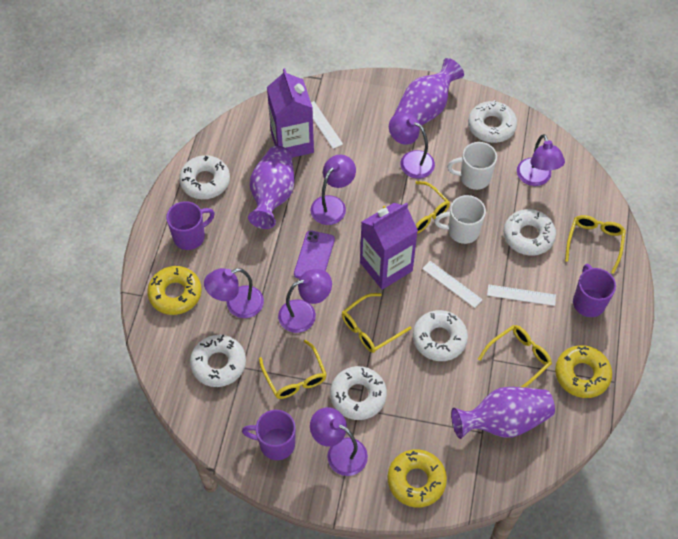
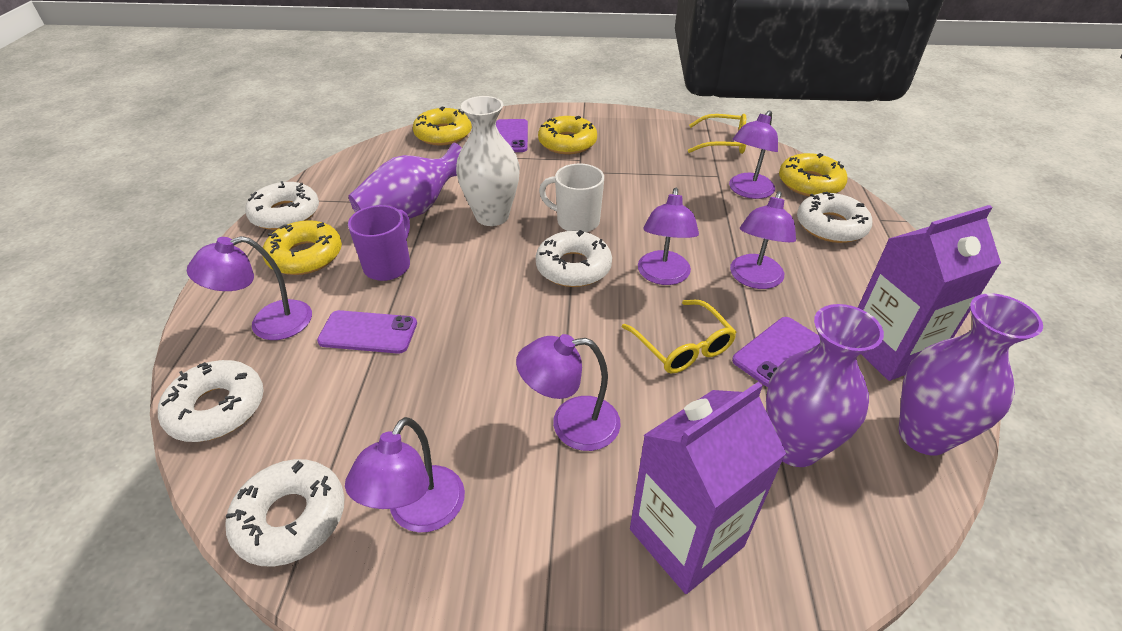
purple mug: [166,201,215,250] [242,410,296,460] [573,264,616,317] = 3 -> [348,205,410,281] = 1
purple phone: [294,230,335,279] = 1 -> [317,310,417,354] [496,119,528,152] [732,317,820,387] = 3
white donut: [179,155,230,199] [190,334,246,387] [330,366,387,420] [413,310,468,361] [468,100,517,143] [504,209,556,255] = 6 -> [158,360,264,442] [225,459,345,567] [245,181,319,230] [536,230,612,287] [797,192,872,243] = 5
white mug: [434,195,486,244] [447,142,497,190] = 2 -> [539,164,604,232] = 1
white ruler: [311,101,343,149] [422,261,483,308] [487,284,556,306] = 3 -> none = 0
white vase: none = 0 -> [456,96,520,226] = 1
yellow donut: [147,266,202,315] [388,449,447,507] [555,345,612,398] = 3 -> [262,220,342,275] [413,106,472,145] [538,116,597,154] [779,153,848,197] = 4
yellow glasses: [259,340,327,399] [342,293,411,353] [383,181,450,234] [478,325,552,388] [565,215,626,274] = 5 -> [622,300,737,373] [688,114,746,154] = 2

